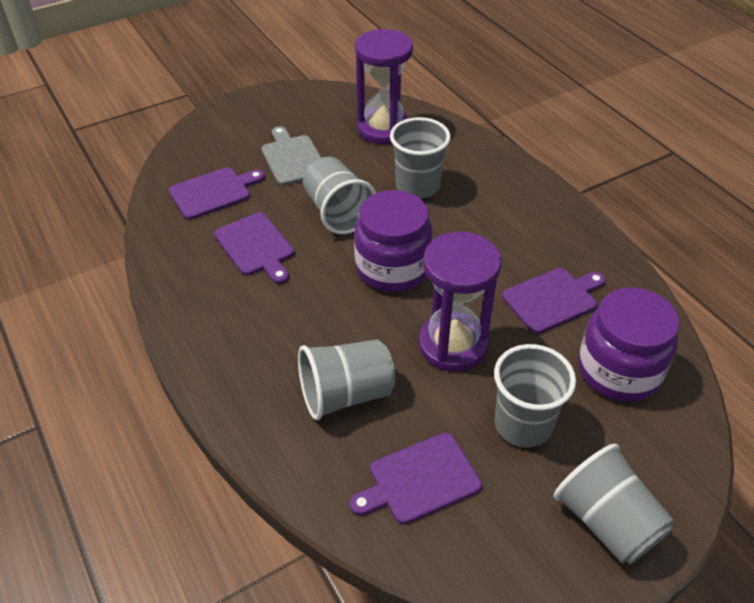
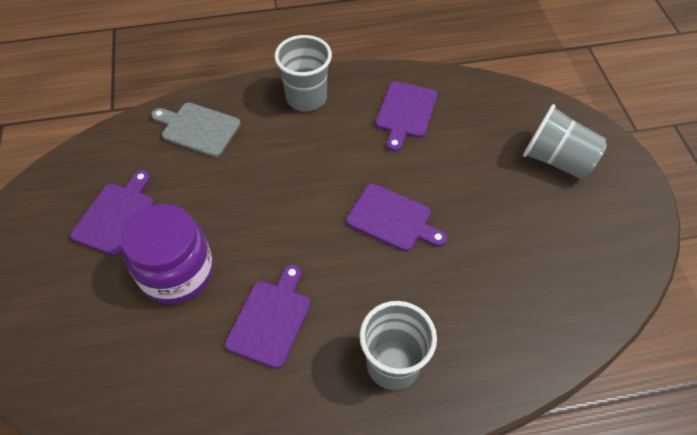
grey cup: [298,339,395,420] [303,157,376,234] [390,117,451,199] [494,344,576,448] [554,444,674,564] = 5 -> [275,35,332,111] [360,301,437,390] [523,104,607,179] = 3
purple hourglass: [355,29,413,144] [419,232,501,372] = 2 -> none = 0
purple jar: [354,190,432,292] [578,287,680,402] = 2 -> [121,204,213,304] = 1

